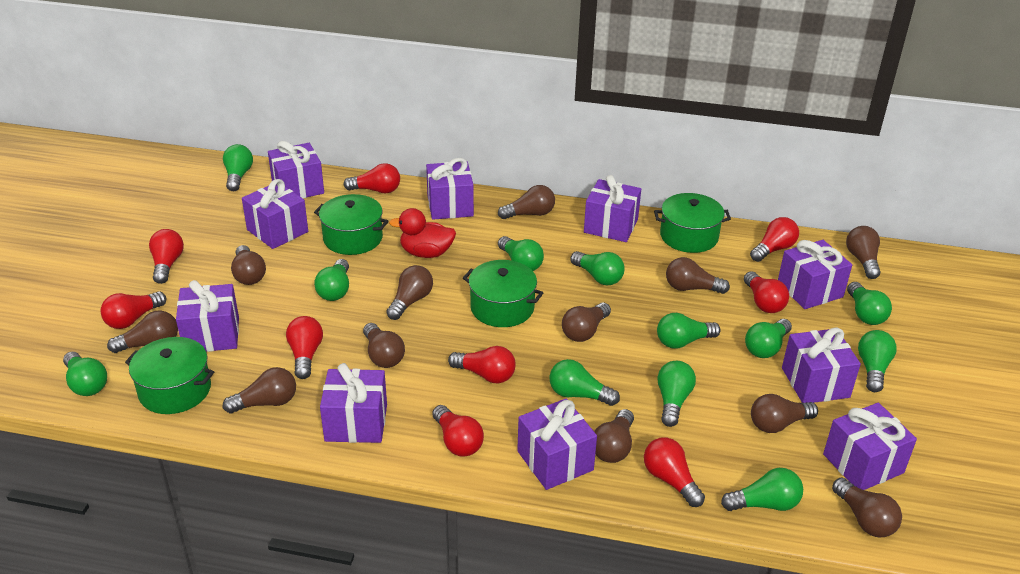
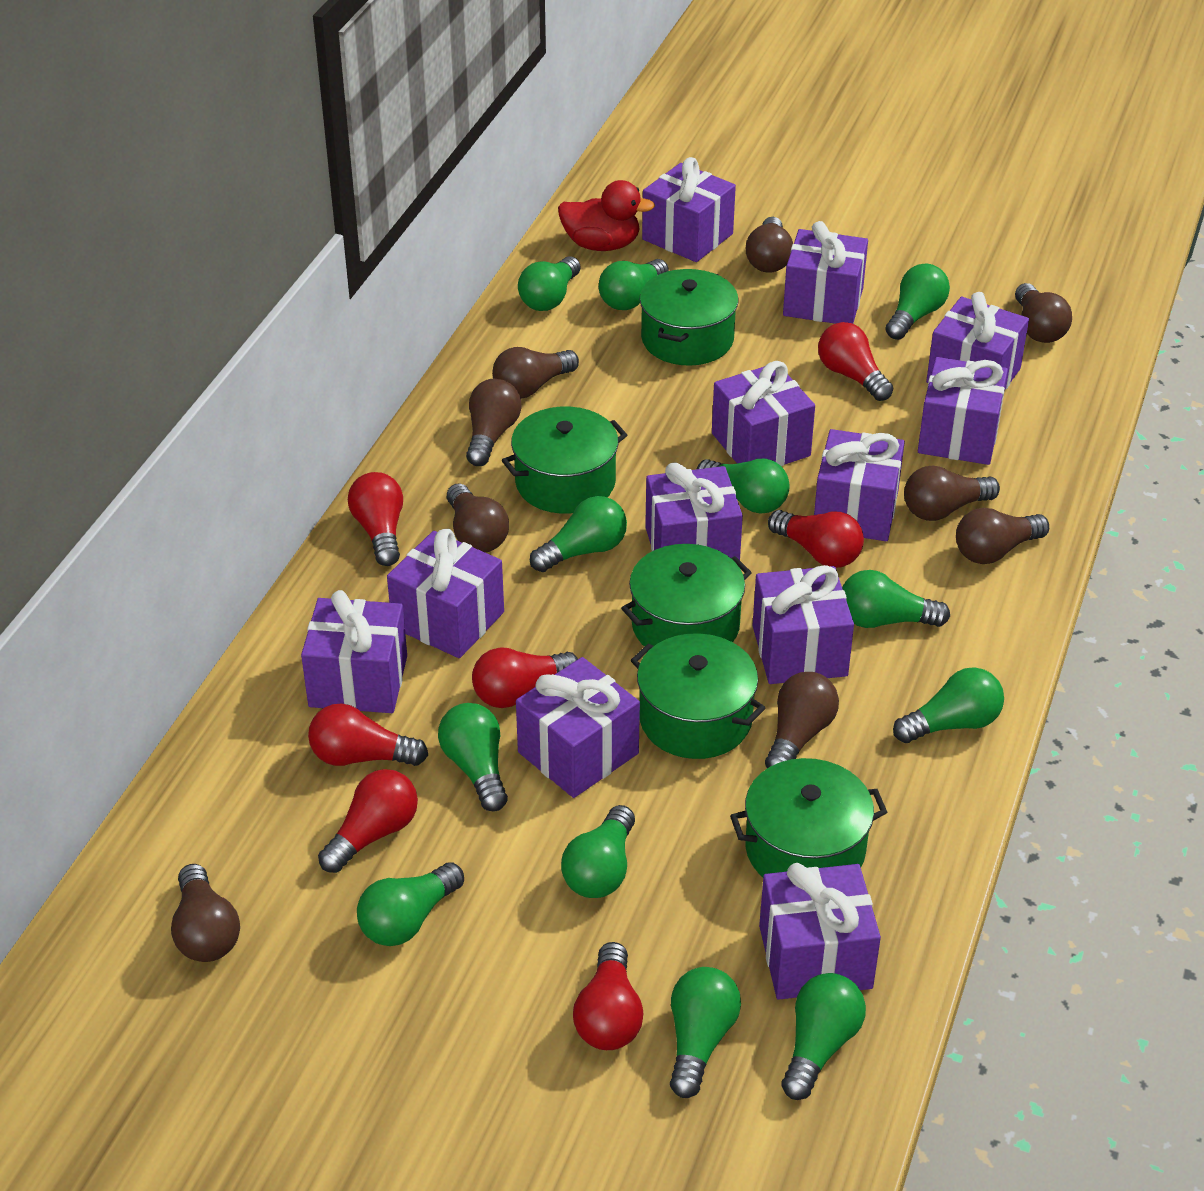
brown light bulb: [107,310,178,353] [223,367,296,413] [231,245,266,285] [363,323,405,368] [386,265,433,320] [498,185,555,219] [562,303,611,342] [594,409,634,463] [666,257,730,294] [751,394,818,433] [832,477,902,537] [846,226,881,279] = 12 -> [171,864,240,962] [447,484,509,553] [466,379,522,466] [492,347,579,399] [746,217,793,273] [765,672,839,768] [904,466,1000,521] [956,508,1049,564] [1015,283,1072,343] = 9
green pot: [125,337,214,414] [314,194,389,255] [463,260,543,327] [654,193,731,253] = 4 -> [502,407,627,514] [621,544,752,647] [631,633,765,759] [640,269,738,366] [730,758,887,877] = 5
purple gift: [176,280,239,352] [242,179,308,249] [268,141,324,198] [320,363,387,443] [426,158,474,220] [517,399,597,490] [584,175,641,242] [778,240,852,309] [782,327,861,403] [823,403,917,490] = 10 -> [301,590,407,713] [387,529,504,658] [516,657,640,798] [642,157,736,262] [645,463,743,560] [712,361,815,466] [752,565,854,684] [759,863,881,1000] [783,221,868,324] [814,429,905,541] [918,357,1008,465] [926,292,1029,390] = 12
red light bulb: [101,291,166,329] [149,229,184,284] [286,316,323,379] [344,163,400,193] [432,405,484,457] [448,346,516,383] [644,437,705,507] [744,271,789,313] [750,217,799,262] = 9 -> [308,703,428,766] [318,769,418,873] [348,472,403,566] [472,647,578,708] [573,942,643,1050] [768,510,864,568] [818,322,893,401] = 7

